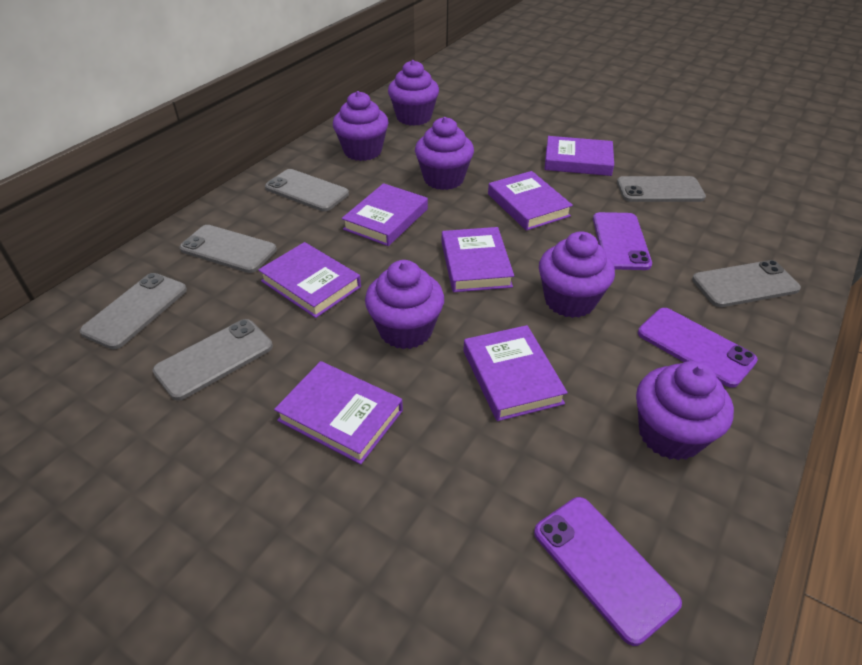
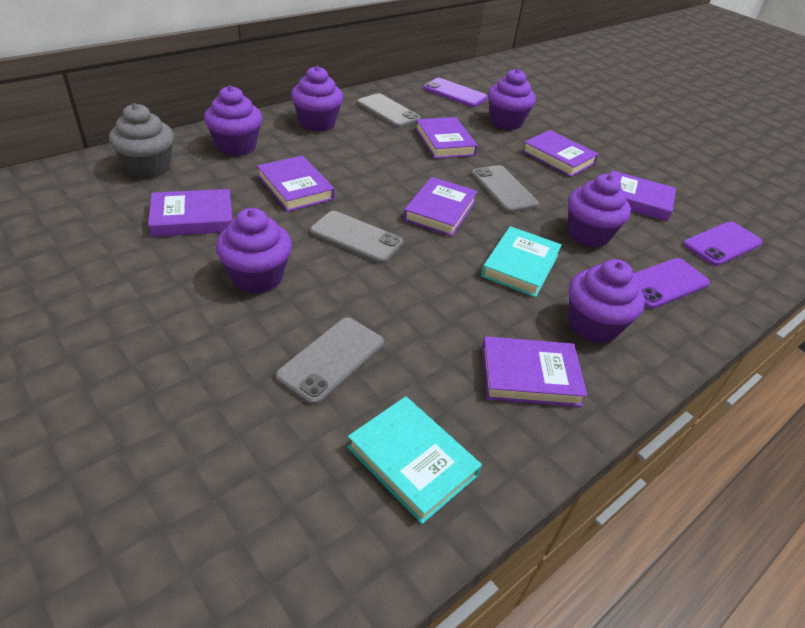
grey cupcake: none = 0 -> [109,103,174,179] = 1
grey phone: [80,273,187,349] [152,319,273,401] [179,225,277,273] [265,169,349,212] [617,176,706,202] [692,260,801,307] = 6 -> [276,318,384,405] [310,211,403,264] [357,93,421,128] [471,165,539,213] = 4
turquoise book: none = 0 -> [347,396,482,524] [481,226,562,297] = 2

